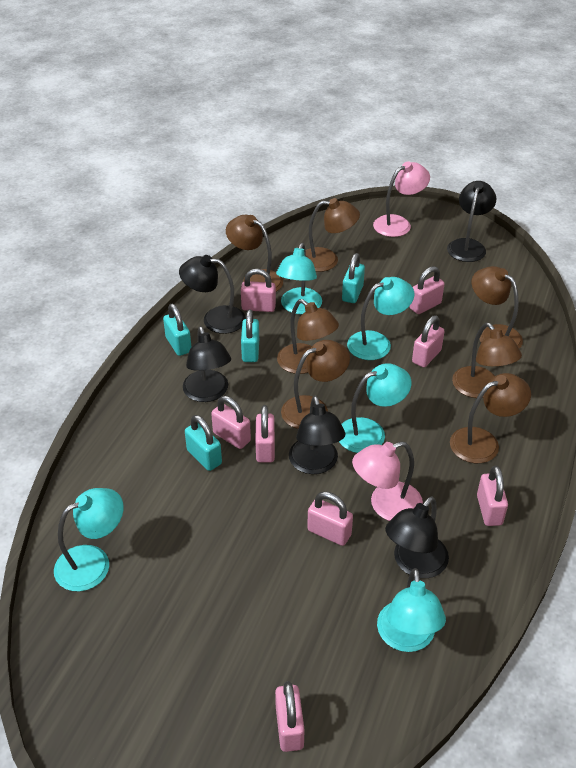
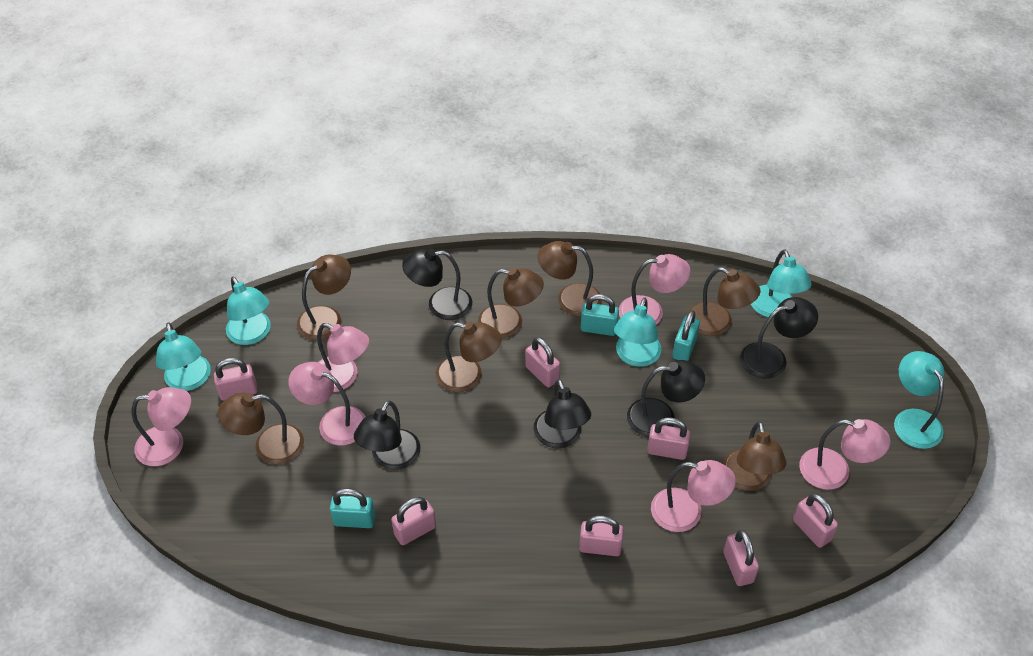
pink lamp: [352,442,423,521] [373,161,430,237] = 2 -> [132,387,191,466] [288,362,365,445] [317,323,369,392] [619,254,691,325] [651,460,736,532] [799,419,890,490] = 6
pink padlock: [211,396,251,449] [241,269,276,312] [255,405,275,463] [275,681,305,752] [307,492,353,546] [409,266,444,314] [412,315,445,367] [477,466,508,526] = 8 -> [214,358,258,401] [391,497,436,545] [525,337,560,387] [579,516,624,556] [647,417,690,460] [723,529,759,586] [793,494,838,548] = 7
turquoise padlock: [163,304,191,356] [185,415,222,471] [241,309,259,362] [342,253,365,303] = 4 -> [330,488,375,528] [581,294,619,336] [673,310,700,361] = 3

